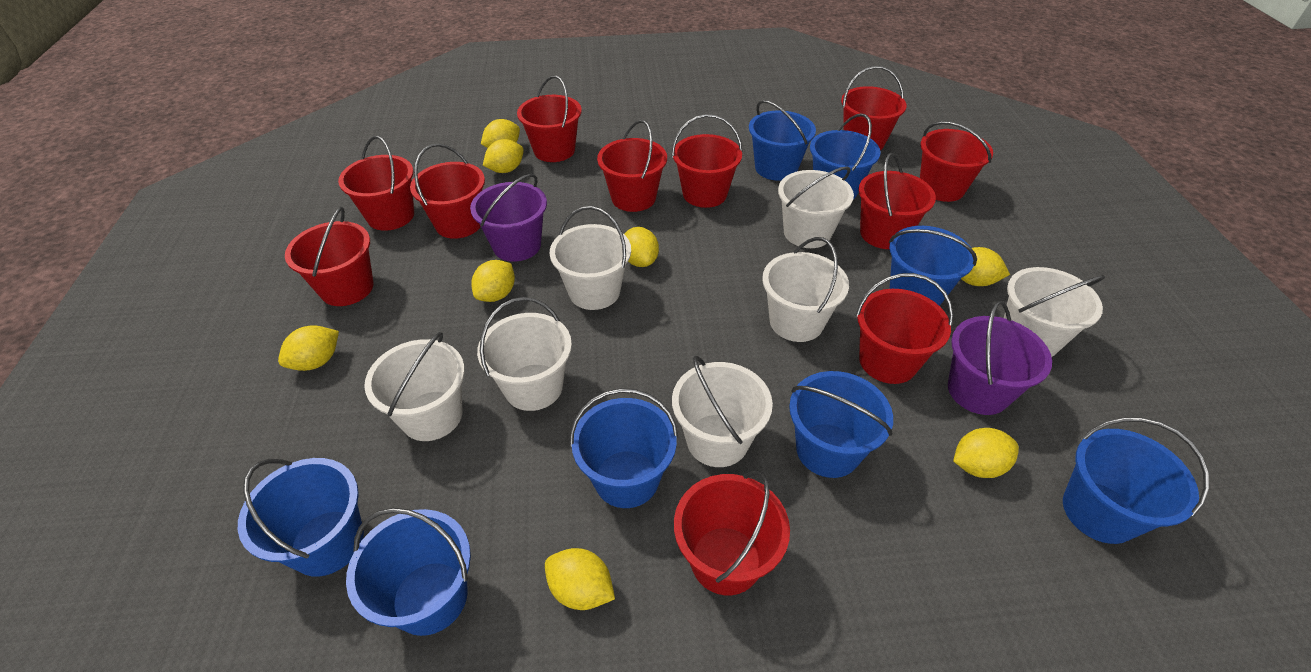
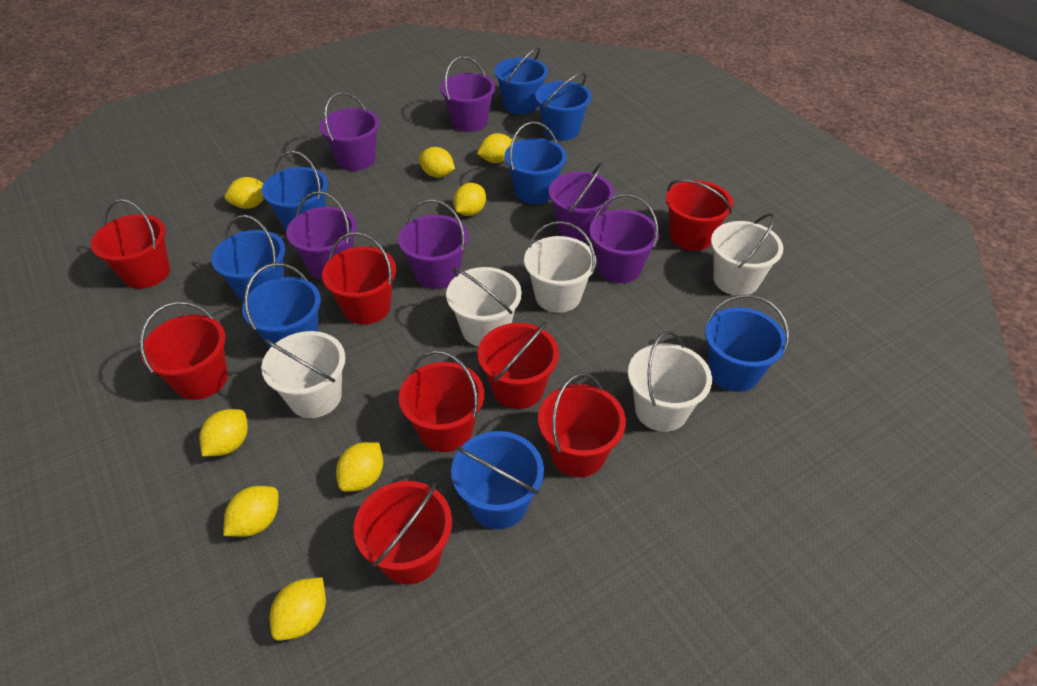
purple bucket: [470,174,547,262] [948,301,1052,415] = 2 -> [286,191,357,280] [320,92,379,171] [398,199,468,289] [440,56,495,132] [549,163,614,241] [589,194,659,283] = 6
red bucket: [285,207,373,306] [338,136,414,231] [410,143,485,239] [517,75,582,162] [597,120,667,212] [672,114,743,208] [674,471,790,595] [841,66,907,150] [855,273,953,384] [858,153,936,249] [920,121,993,202] = 11 -> [91,199,170,289] [140,302,228,400] [322,232,396,324] [354,481,452,584] [399,350,484,452] [478,321,559,409] [538,373,626,477] [666,179,733,251] = 8
white bucket: [364,332,465,441] [477,297,572,411] [550,206,631,310] [672,356,773,467] [762,237,849,342] [778,166,854,248] [1004,267,1105,357] = 7 -> [261,331,346,418] [446,267,522,346] [524,221,596,313] [628,331,712,432] [711,213,783,296] = 5

